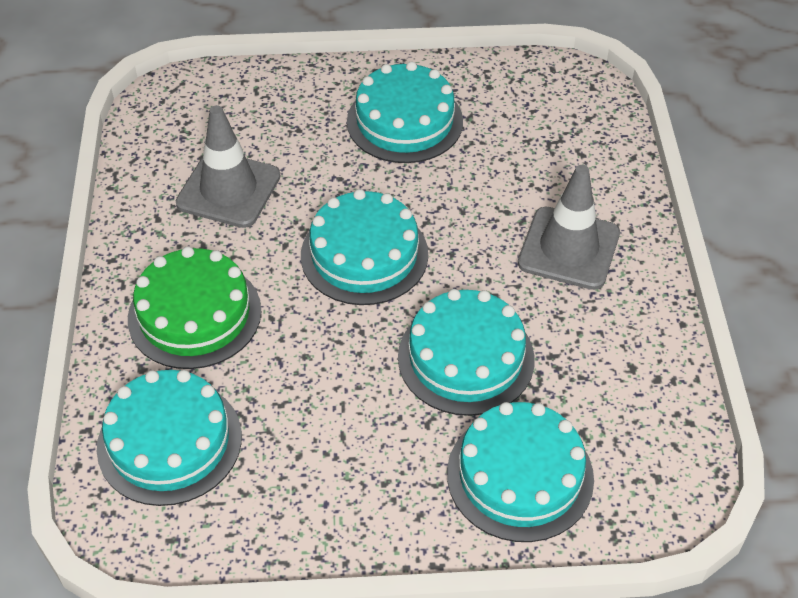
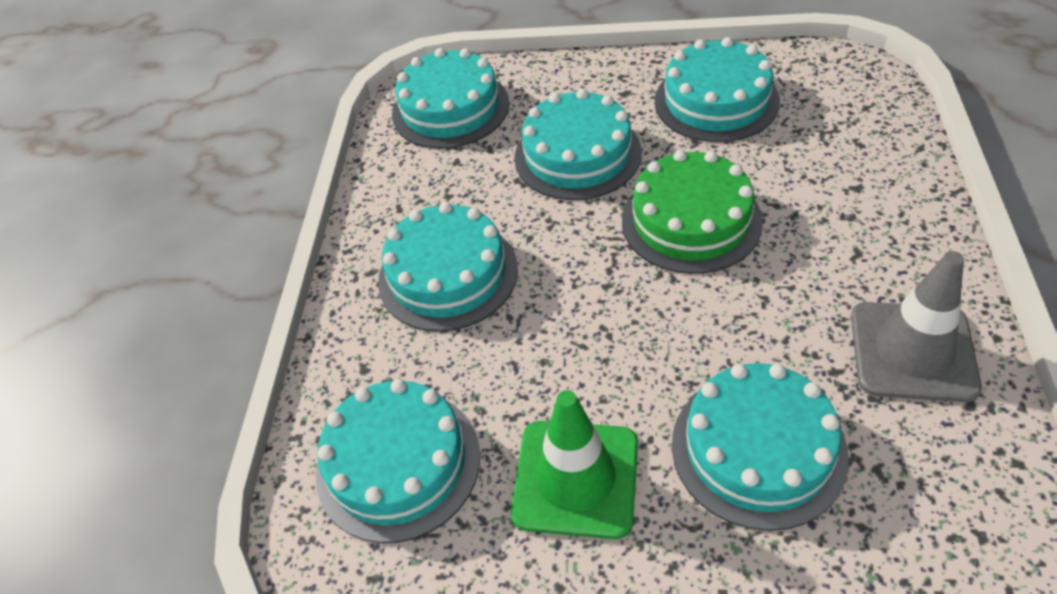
green traffic cone: none = 0 -> [511,390,638,539] = 1
grey traffic cone: [176,105,281,228] [518,165,620,290] = 2 -> [851,251,982,402] = 1
turquoise cake: [97,370,242,506] [301,189,428,305] [347,61,463,163] [398,289,535,416] [447,402,594,542] = 5 -> [316,379,480,543] [378,202,518,332] [392,48,509,149] [514,89,642,200] [654,37,780,142] [672,363,849,531] = 6

